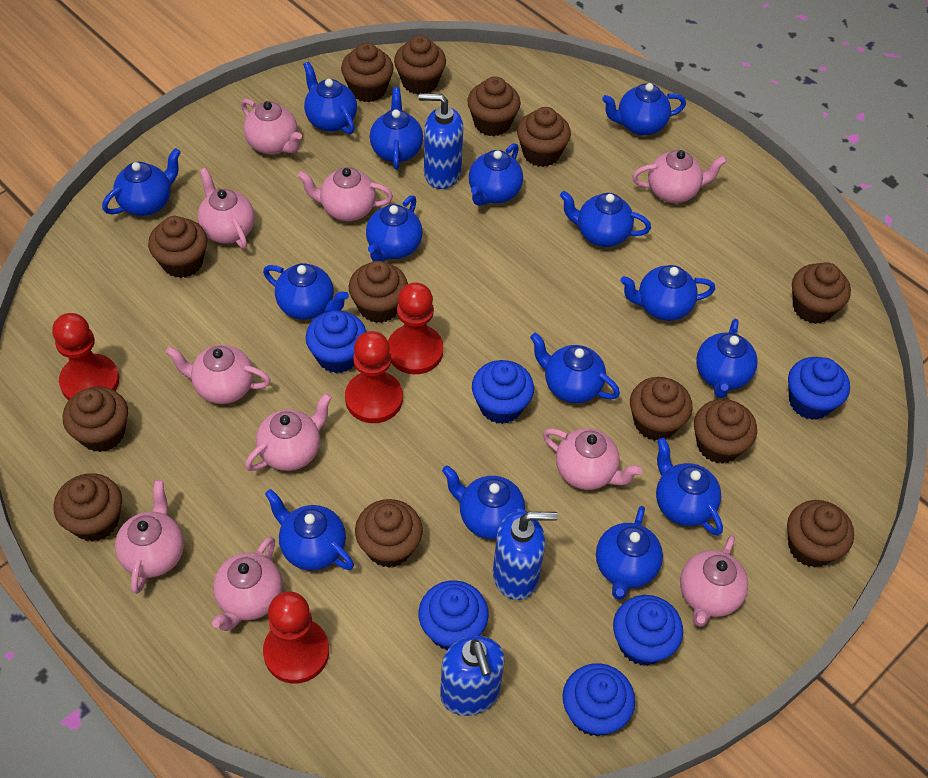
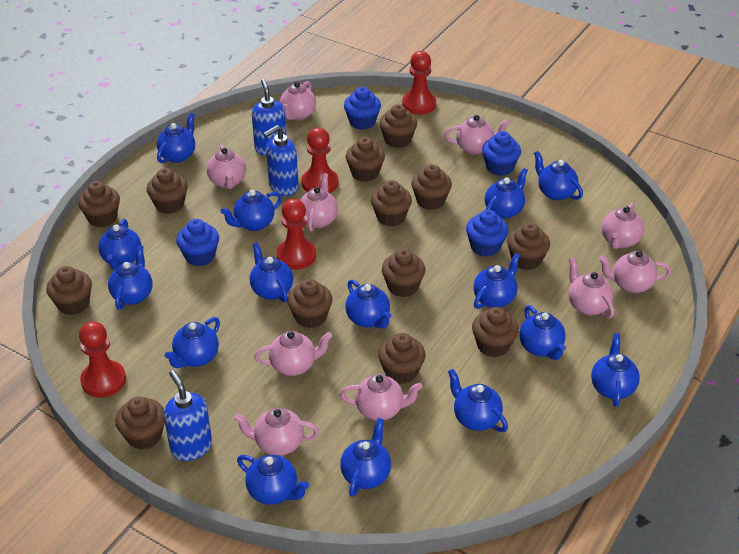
blue cupcake: [306,310,367,373] [418,580,489,650] [472,360,534,424] [563,663,635,737] [613,595,683,666] [788,357,850,420] = 6 -> [176,219,219,266] [344,87,381,130] [466,209,508,257] [482,131,521,176] = 4

